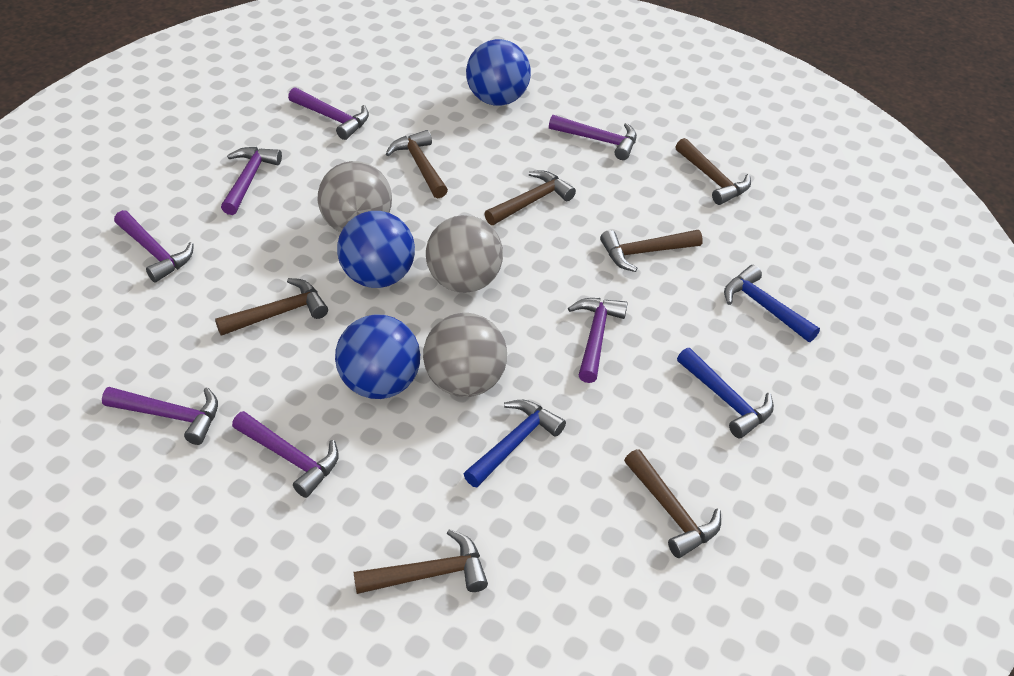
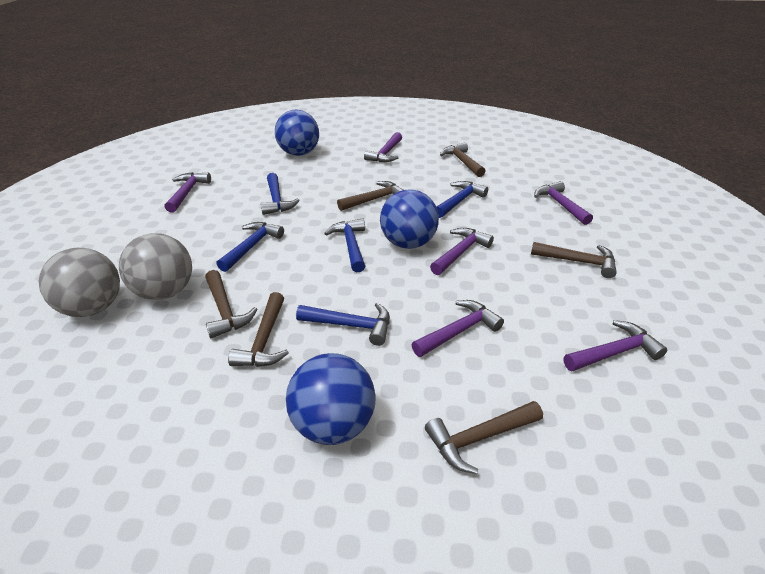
blue hammer: [464,400,566,487] [677,348,774,439] [724,265,820,342] = 3 -> [217,222,284,272] [261,173,300,215] [296,303,390,346] [324,218,365,272] [437,181,488,218] = 5
brown hammer: [215,278,328,336] [353,529,488,594] [386,130,448,198] [484,170,576,225] [600,230,703,272] [624,449,721,558] [676,138,751,205] = 7 -> [205,270,257,338] [228,292,289,367] [337,181,403,211] [425,401,543,474] [440,142,486,177] [531,242,617,278] = 6
grey ball: [318,161,392,232] [423,313,507,397] [426,215,503,293] = 3 -> [39,248,120,317] [119,233,192,300] = 2
purple hammer: [102,387,218,445] [114,210,194,282] [221,147,282,215] [232,411,339,498] [288,87,369,140] [549,115,637,160] [568,298,628,383] = 7 -> [165,172,211,213] [364,132,402,162] [412,300,504,357] [430,228,494,275] [534,181,593,225] [564,320,667,372] = 6

